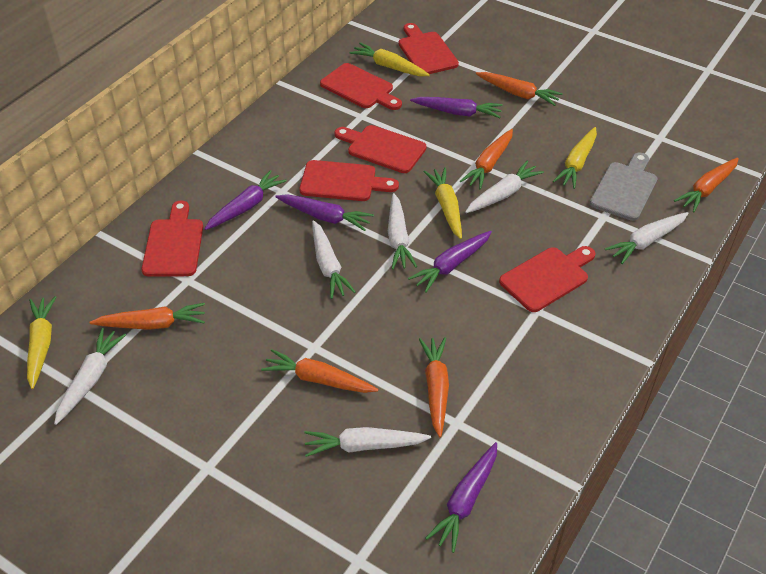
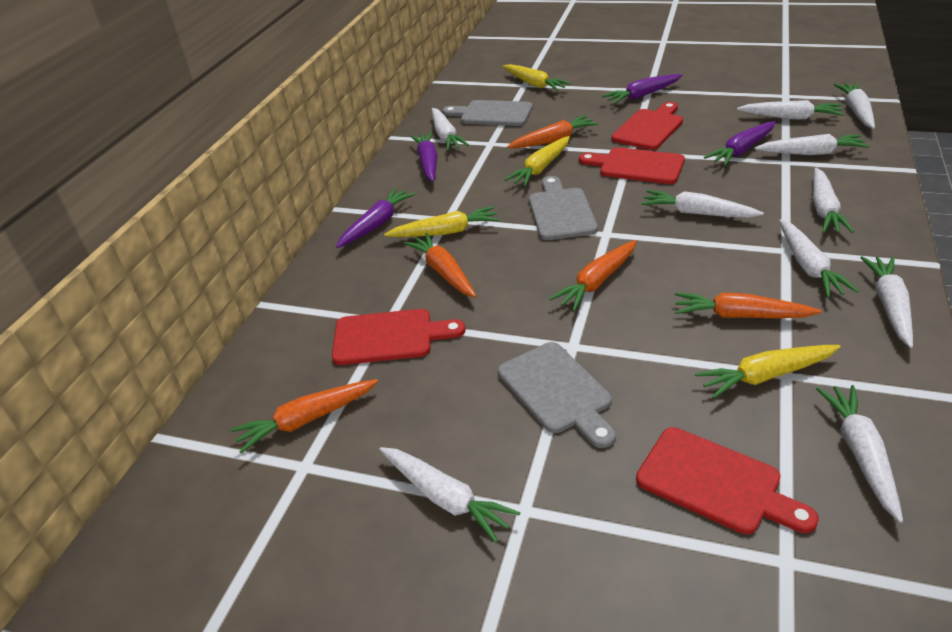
grey cutting board: [590,153,658,221] = 1 -> [443,100,533,126] [498,342,616,448] [529,176,598,240] = 3
orange carrot: [90,303,205,330] [261,349,378,393] [419,337,449,437] [460,129,513,190] [476,72,563,106] [674,158,739,212] = 6 -> [231,379,378,453] [403,233,477,298] [507,115,599,148] [549,240,637,311] [675,292,822,318] = 5
purple carrot: [205,170,287,230] [275,194,374,231] [408,231,492,292] [410,97,503,118] [425,442,497,553] = 5 -> [336,188,416,248] [410,132,437,182] [602,74,682,104] [704,121,775,166] = 4
red cutting board: [142,201,203,277] [300,160,399,201] [320,63,402,110] [335,125,427,173] [399,23,459,74] [499,246,596,312] = 6 -> [332,309,466,365] [579,147,685,184] [612,102,683,150] [636,427,819,534] = 4
white carrot: [54,328,126,425] [304,427,431,457] [312,220,356,299] [388,193,417,269] [465,161,544,213] [605,212,689,264] = 6 -> [379,447,520,543] [432,108,469,151] [641,190,764,218] [737,100,844,120] [755,134,870,155] [779,219,859,297] [813,168,854,233] [816,385,903,523] [834,82,875,129] [860,256,913,348] = 10

